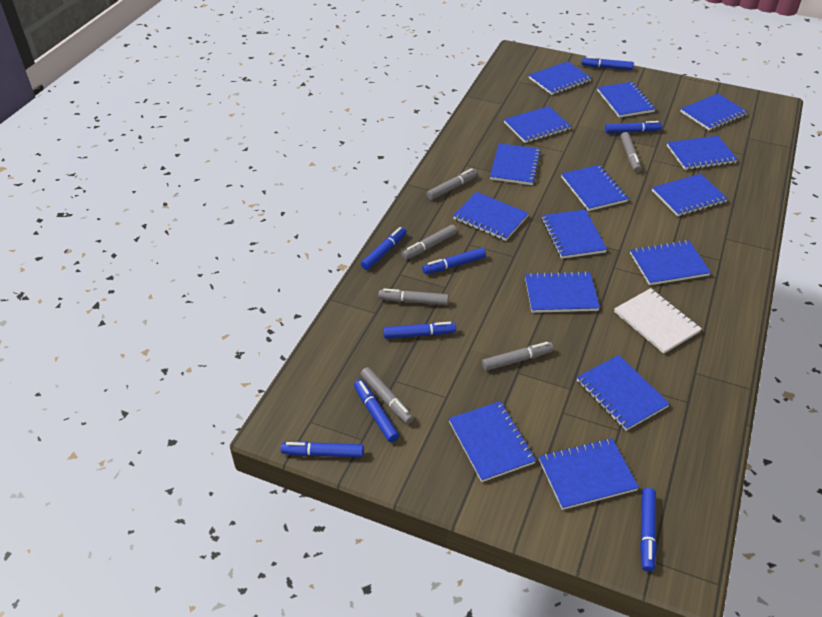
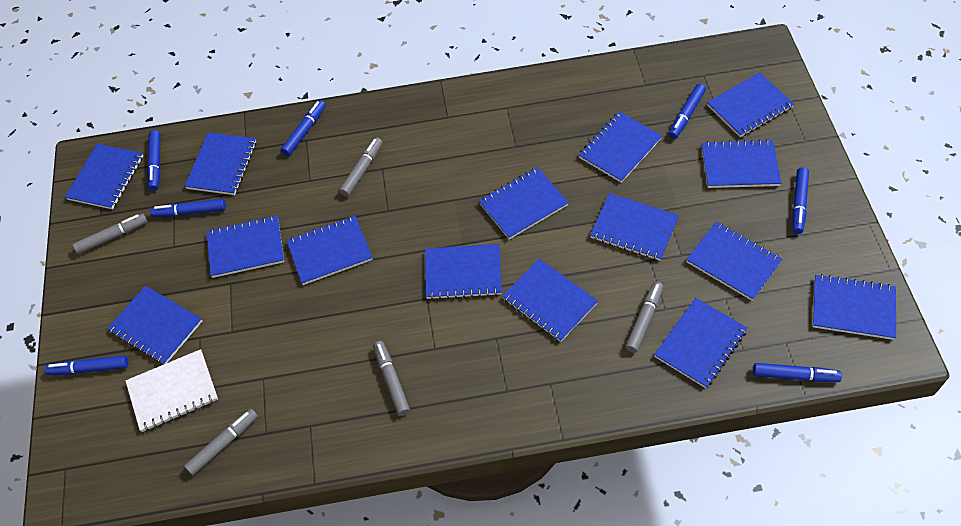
blue marker: [281,442,364,457] [354,380,399,442] [361,227,406,270] [383,322,456,339] [422,248,486,274] [581,56,634,70] [605,121,662,133] [640,488,657,572] = 8 -> [45,355,128,375] [147,130,160,191] [151,199,226,217] [281,100,326,156] [669,84,706,139] [753,363,842,382] [792,167,809,234] = 7
grey marker: [361,367,414,424] [378,288,449,305] [402,225,457,260] [427,168,477,200] [482,342,553,371] [620,132,641,172] = 6 -> [73,214,147,254] [184,409,258,475] [339,137,382,197] [373,341,410,416] [625,282,663,353] = 5

